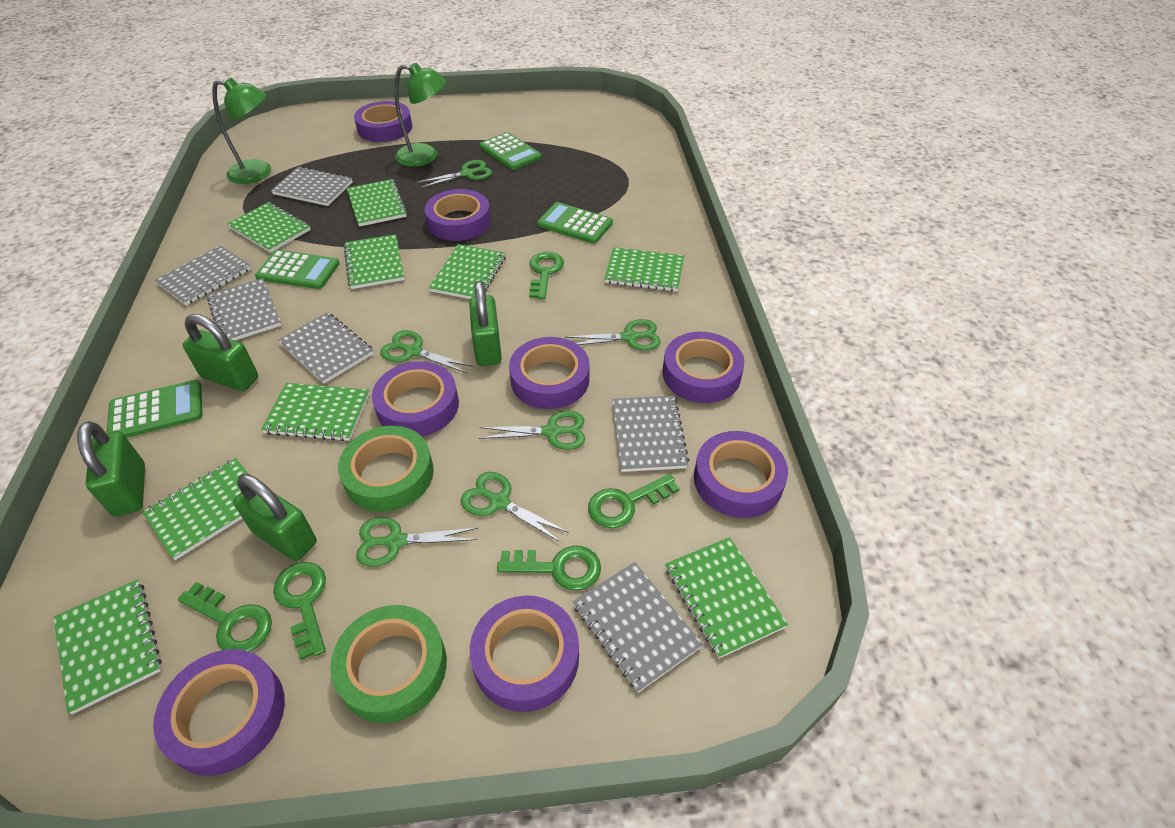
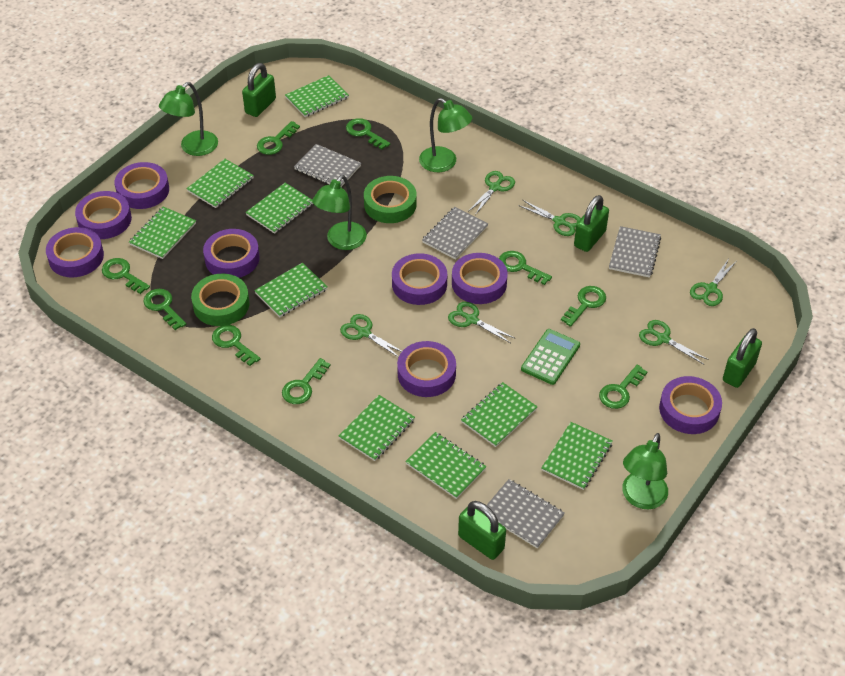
green calculator: [107,380,202,438] [255,250,340,289] [479,132,542,170] [537,202,613,244] = 4 -> [521,329,580,385] = 1
green key: [178,582,272,652] [273,562,326,660] [497,546,601,590] [529,252,564,299] [588,474,680,528] = 5 -> [102,258,150,294] [143,289,186,330] [212,325,260,366] [257,121,300,155] [282,358,330,404] [346,118,390,150] [499,251,552,285] [561,286,606,327] [599,365,648,409] = 9
green lamp: [212,78,271,184] [394,63,446,167] = 2 -> [159,82,218,156] [312,175,367,250] [419,98,472,172] [622,433,668,509] = 4
grey notebook: [155,245,251,305] [207,278,282,341] [271,167,353,206] [278,312,374,384] [573,562,703,693] [612,396,689,472] = 6 -> [294,144,361,187] [422,207,488,260] [486,479,565,549] [609,226,661,278] = 4

